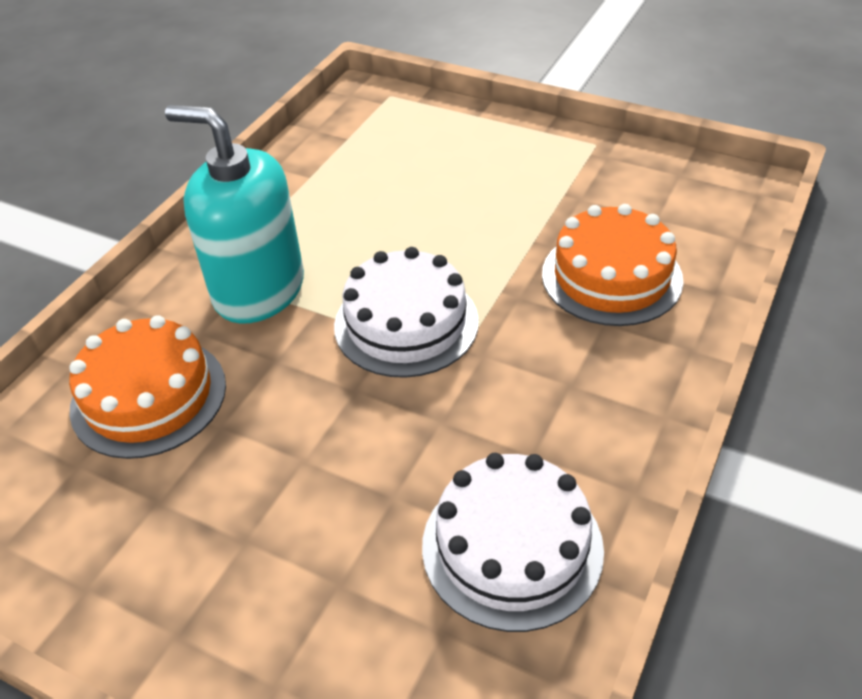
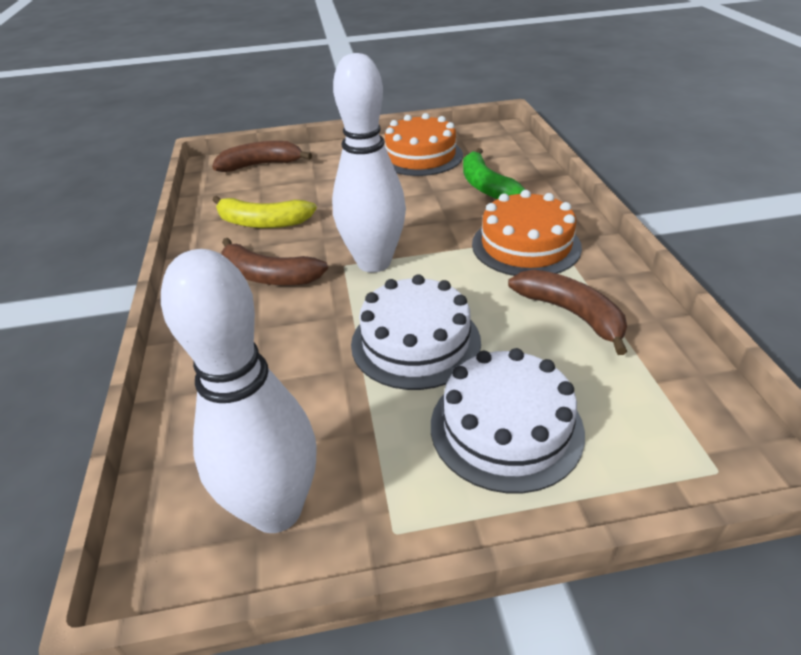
brown banana: none = 0 -> [212,141,312,172] [221,238,328,286] [508,269,627,355] = 3
green banana: none = 0 -> [463,148,526,199] = 1
turquoise soap dispenser: [165,105,304,323] = 1 -> none = 0
white bowling pin: none = 0 -> [161,249,317,533] [332,53,406,273] = 2
yellow banana: none = 0 -> [212,196,317,228] = 1

